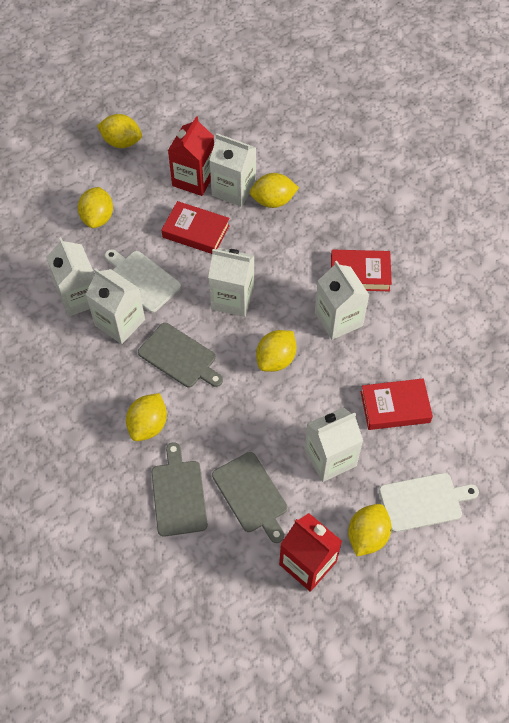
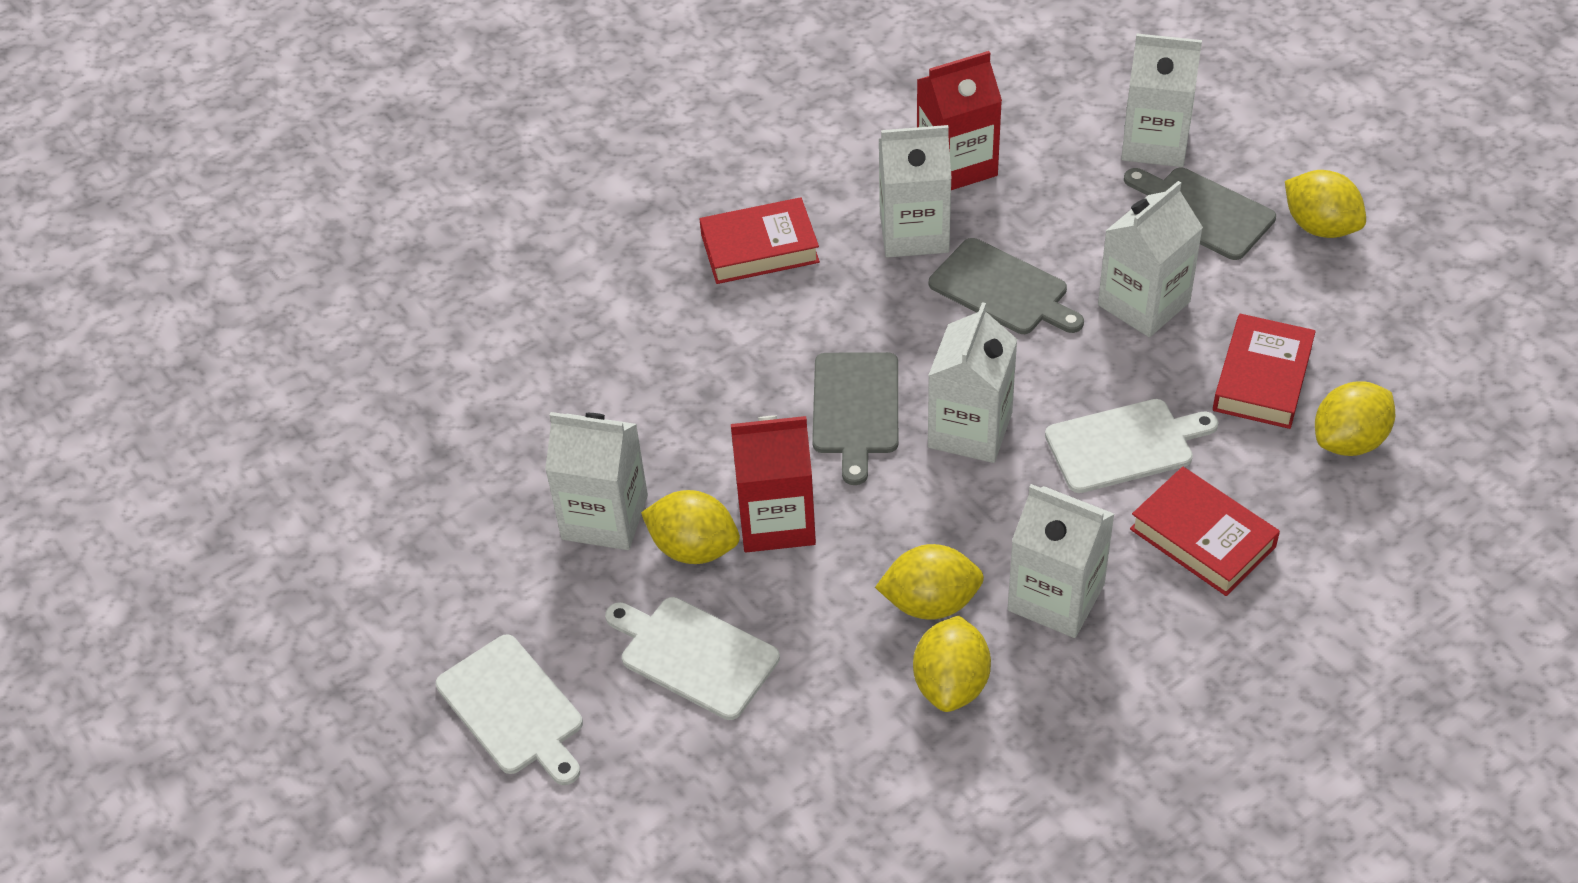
white cutting board: [105,249,181,313] [379,473,479,532] = 2 -> [436,634,583,785] [605,597,780,720] [1045,399,1219,493] = 3
yellow lemon: [78,187,113,228] [97,114,142,148] [126,393,167,441] [250,173,299,208] [256,330,297,372] [348,504,391,556] = 6 -> [641,490,740,564] [875,544,984,620] [913,616,991,712] [1285,170,1366,238] [1315,381,1395,456] = 5

